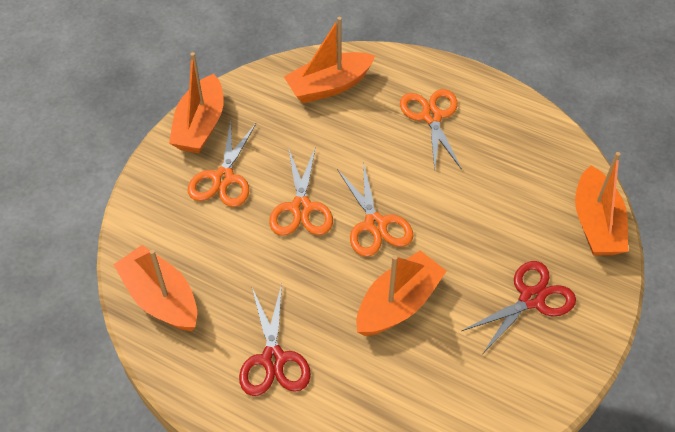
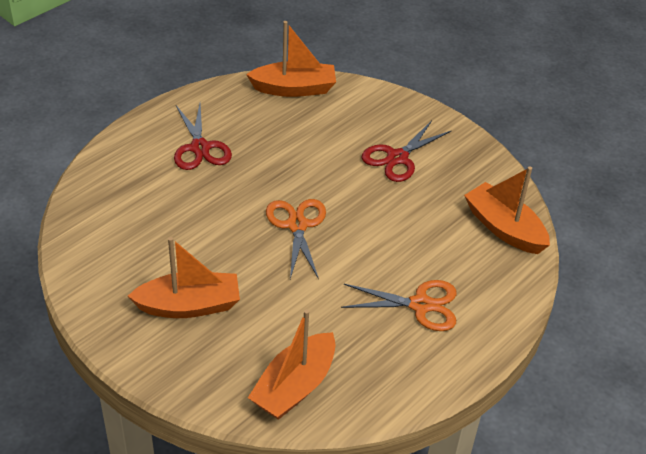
orange boat: [113,245,197,331] [169,52,224,153] [284,17,375,103] [356,251,447,336] [575,152,628,256] = 5 -> [128,237,240,318] [246,21,336,97] [248,309,335,420] [464,166,550,254] = 4
orange scissors: [188,120,256,207] [269,146,333,236] [337,162,414,257] [400,89,462,170] = 4 -> [266,199,326,279] [341,280,457,331] = 2

